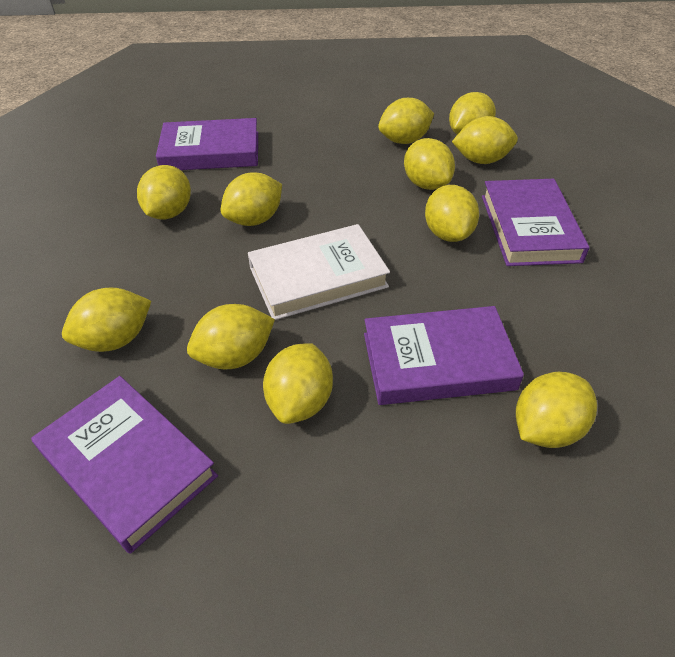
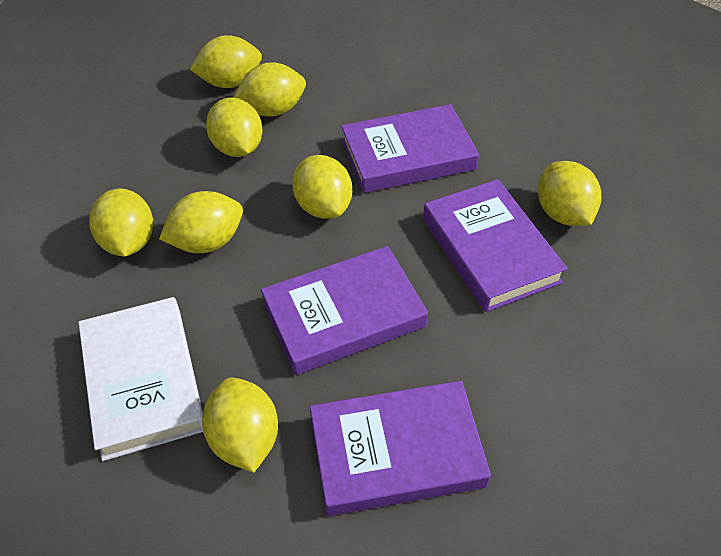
yellow lemon: [62,288,151,352] [137,165,191,219] [187,304,275,369] [221,172,282,226] [263,343,333,424] [378,98,434,144] [404,138,455,190] [425,185,479,242] [449,92,496,135] [452,116,518,164] [516,372,597,448] = 11 -> [89,188,153,257] [159,191,243,253] [190,35,262,88] [202,377,278,472] [206,97,262,157] [233,62,306,117] [292,155,352,219] [538,161,601,226] = 8

